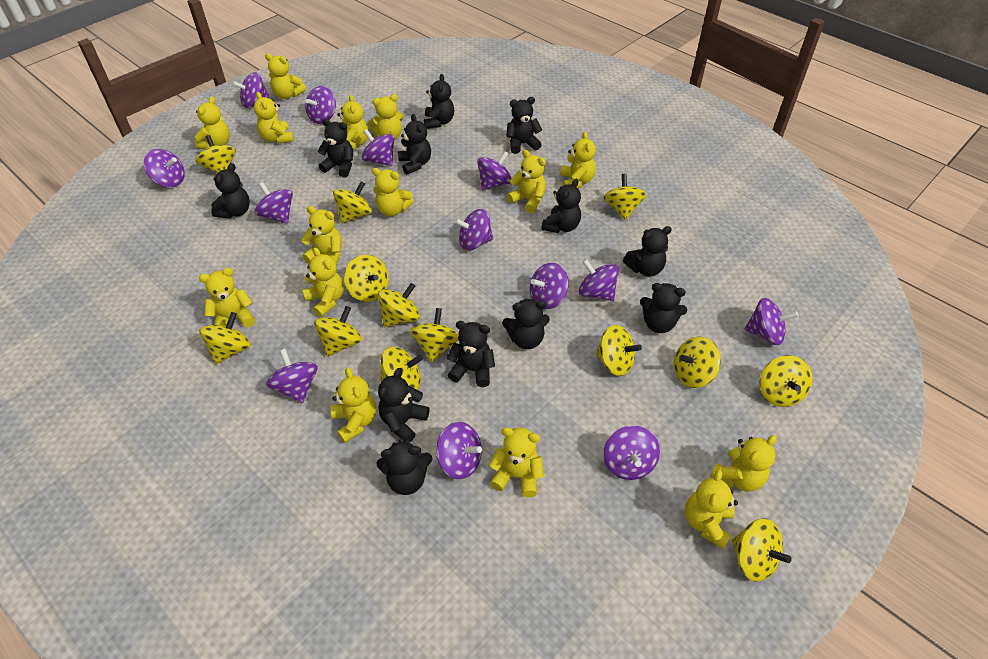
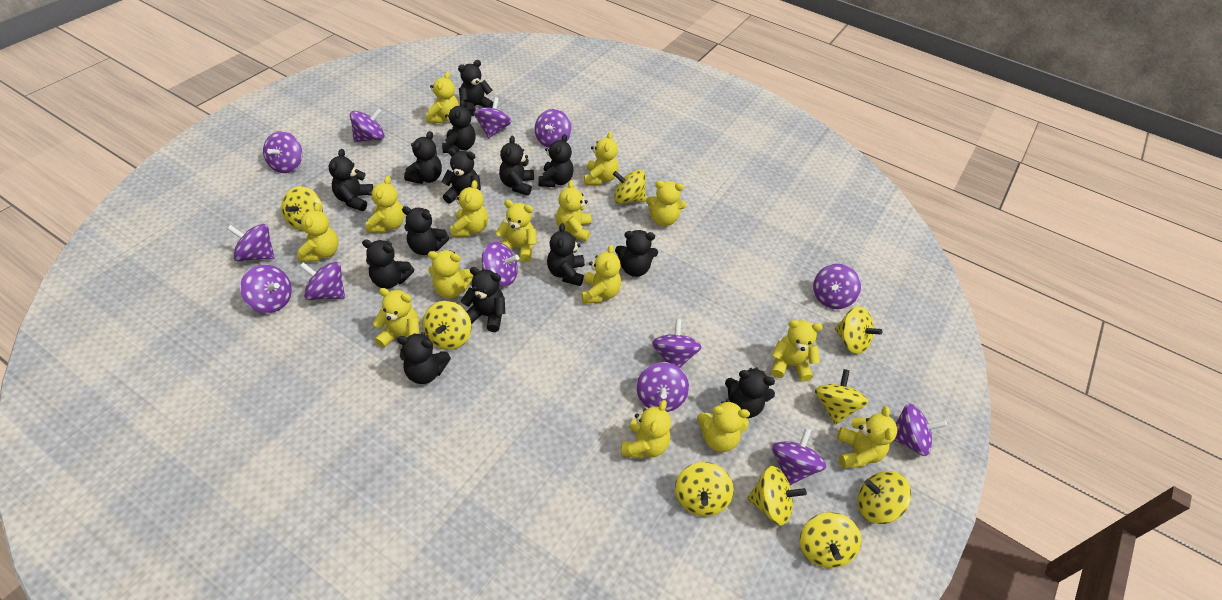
black teddy bear: [211,163,250,219] [317,118,353,178] [377,438,432,495] [378,368,430,442] [398,114,431,175] [424,74,454,129] [446,321,495,387] [502,299,550,349] [506,97,542,154] [541,179,581,233] [623,226,672,277] [640,283,687,333] = 12 -> [328,149,373,211] [362,239,414,289] [397,332,451,384] [402,206,449,255] [404,131,442,184] [441,148,481,204] [442,99,476,153] [458,60,493,116] [461,267,505,332] [499,136,534,196] [538,134,574,187] [547,223,585,286] [615,230,658,277] [725,367,775,418] = 14
yellow spinning top: [196,135,236,174] [199,312,251,364] [314,306,362,357] [333,181,372,223] [344,255,389,302] [378,283,420,327] [380,347,423,390] [410,308,459,362] [595,325,642,376] [603,174,647,220] [674,337,721,388] [732,518,792,582] [760,355,813,407] = 13 -> [281,186,323,231] [423,301,471,350] [613,170,646,204] [675,462,734,517] [747,466,807,526] [800,512,861,568] [815,369,868,425] [835,306,883,354] [857,471,912,524] = 9

